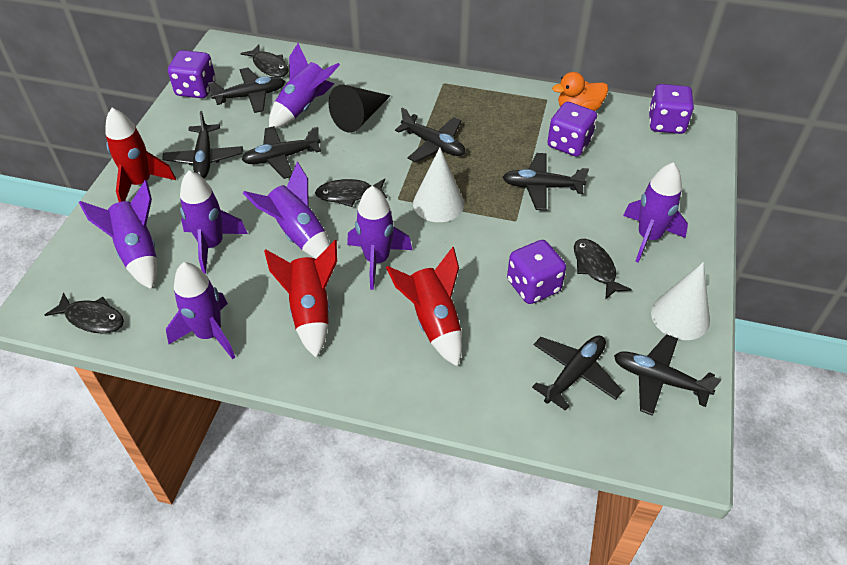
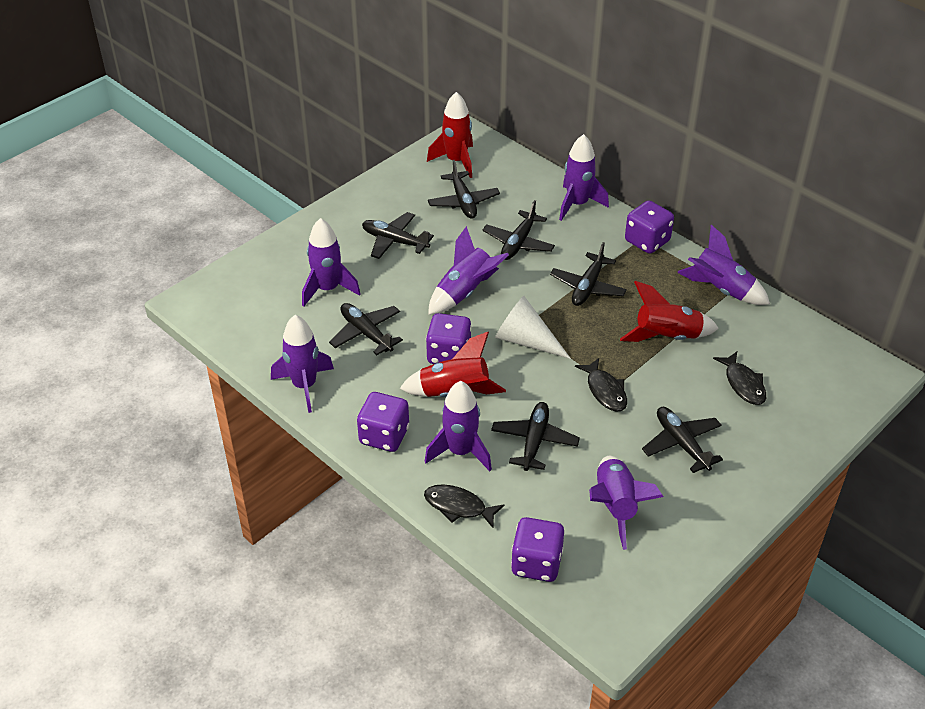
black cone: [329,85,390,133] = 1 -> none = 0
black fish: [45,292,124,334] [240,44,289,77] [315,179,387,207] [574,239,632,300] = 4 -> [424,484,504,528] [575,358,627,412] [713,352,766,405] = 3
orange duck: [552,72,608,111] = 1 -> none = 0
white cone: [413,147,464,222] [651,262,710,340] = 2 -> [495,296,571,359] = 1

